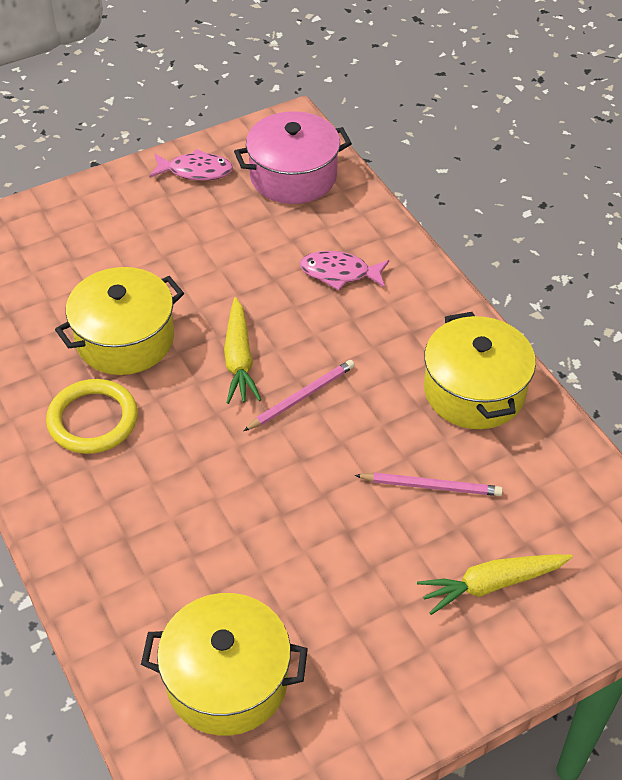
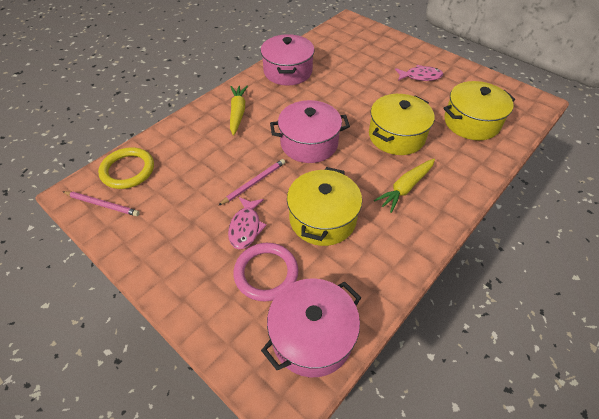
pink pot: [234,111,352,204] = 1 -> [261,34,315,86] [261,279,361,377] [270,100,350,163] = 3
pink ring: none = 0 -> [233,243,298,301] = 1

